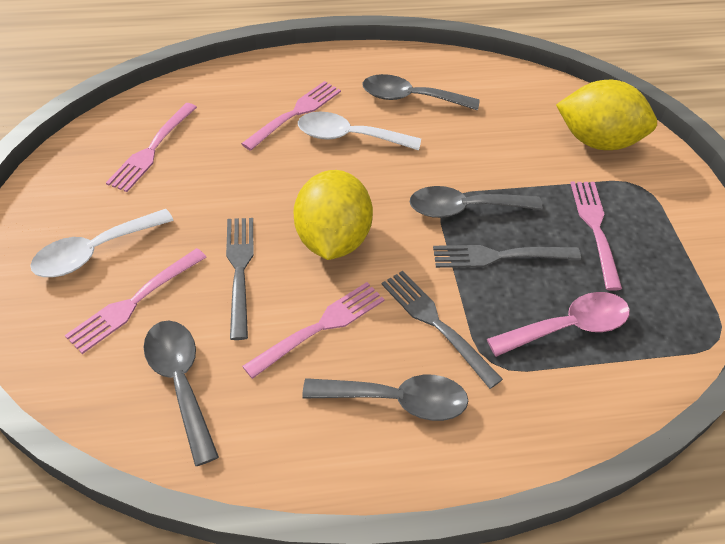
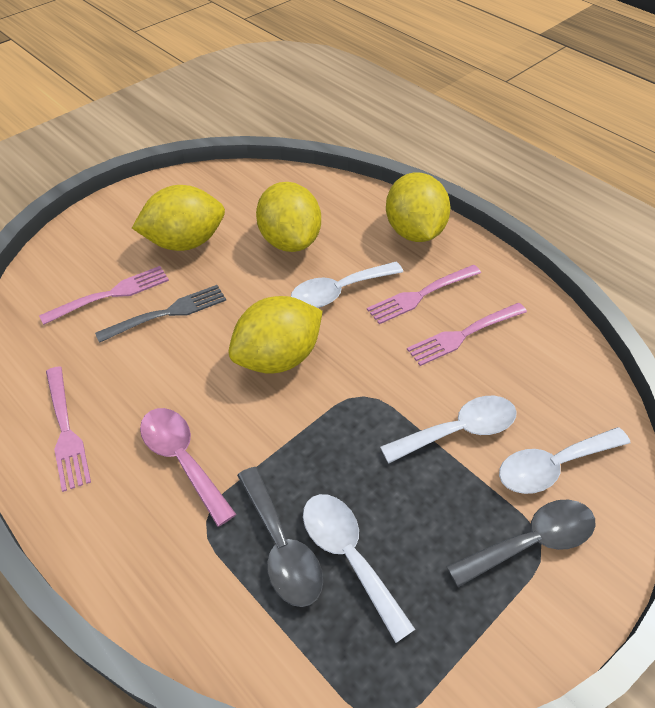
grey fork: [226,218,254,340] [381,271,503,389] [433,245,581,268] = 3 -> [95,285,226,343] = 1
grey spoon: [143,321,219,466] [302,375,468,421] [363,74,480,110] [409,186,543,218] = 4 -> [237,467,323,607] [446,499,596,587] = 2
pink fork: [65,248,207,354] [106,103,197,192] [241,81,341,151] [242,282,385,379] [570,182,622,291] = 5 -> [39,266,169,325] [46,366,91,492] [367,265,481,324] [407,303,527,366] = 4
white spoon: [30,209,174,277] [298,112,421,151] = 2 -> [291,262,403,308] [303,494,415,643] [380,396,517,463] [499,427,630,494] = 4
yellow lemon: [294,170,373,260] [556,80,657,150] = 2 -> [132,185,225,251] [228,296,323,374] [256,182,321,252] [386,173,451,242] = 4

